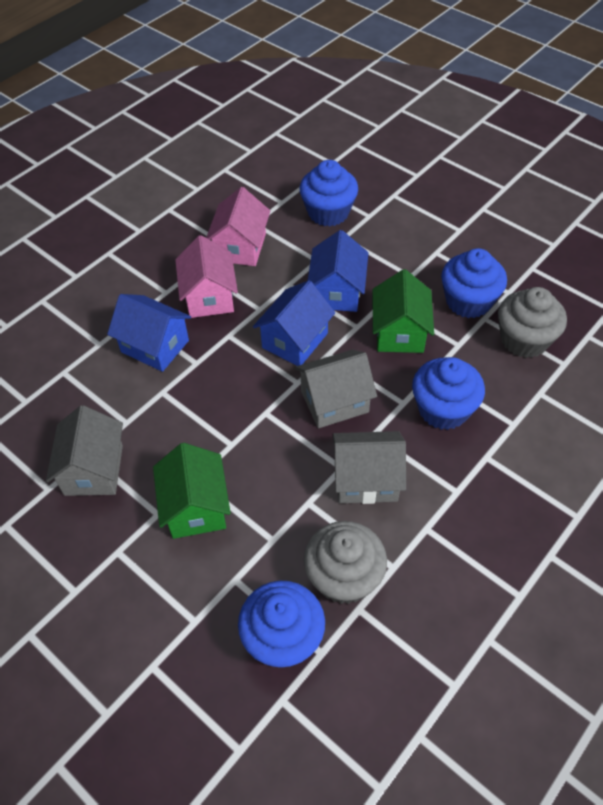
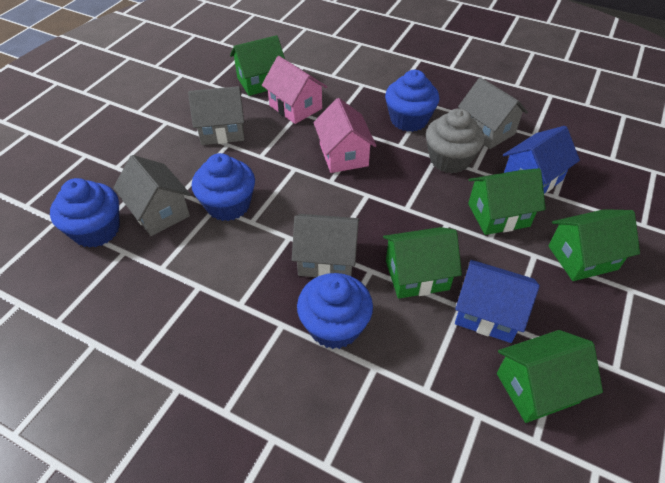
blue house: [107,294,191,372] [253,280,335,366] [308,230,368,312] = 3 -> [455,260,540,343] [503,126,580,193] = 2
green house: [153,443,231,539] [372,269,434,353] = 2 -> [230,35,285,96] [383,227,462,299] [468,168,546,235] [497,330,603,423] [549,209,640,281] = 5
grey cupcake: [304,521,387,604] [498,287,567,358] = 2 -> [426,108,485,173] = 1
grey house: [46,405,123,496] [295,350,377,428] [332,431,406,504] = 3 -> [113,155,191,236] [188,86,244,145] [292,214,360,277] [458,77,528,149] = 4

